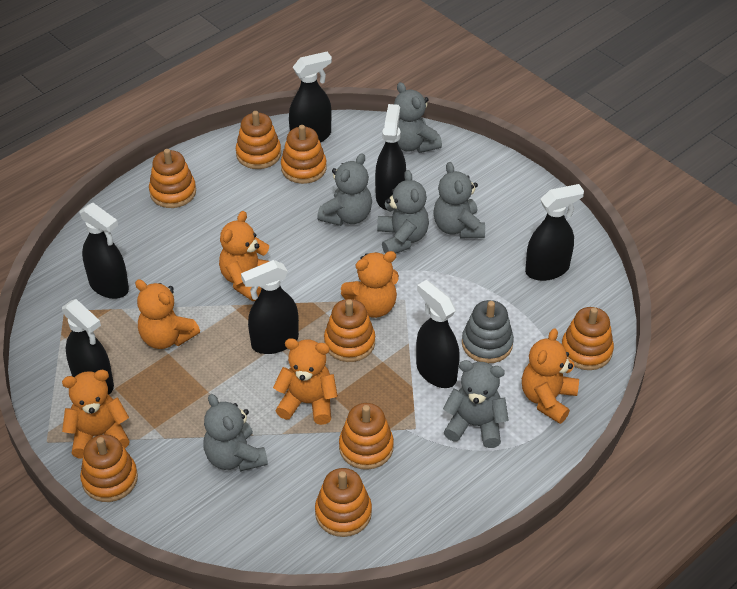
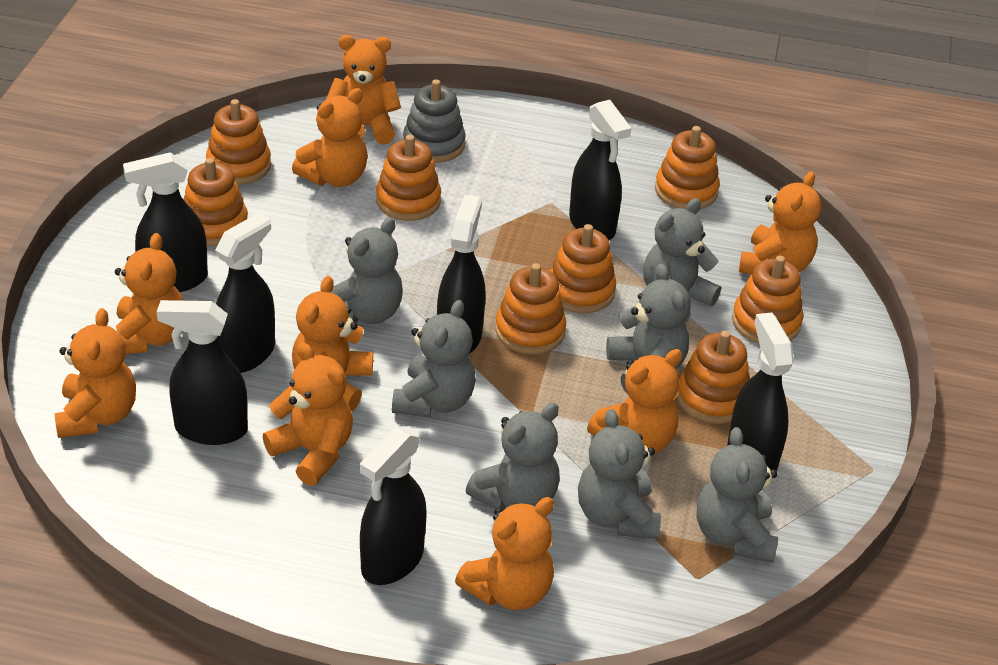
grey teddy bear: [203,394,268,471] [317,153,372,226] [377,170,429,253] [394,82,442,153] [433,162,485,238] [443,360,509,448] = 6 -> [331,217,403,324] [392,300,476,417] [466,403,560,510] [578,409,661,539] [606,264,691,393] [643,198,721,323] [697,427,778,563] = 7
orange teddy bear: [62,370,130,458] [135,279,200,349] [219,211,269,301] [273,338,338,425] [341,251,399,318] [522,328,579,424] = 6 -> [55,308,136,438] [115,233,183,354] [263,342,353,486] [292,88,368,187] [292,276,373,411] [326,35,401,144] [455,497,554,610] [587,349,683,453] [739,171,821,274] = 9

